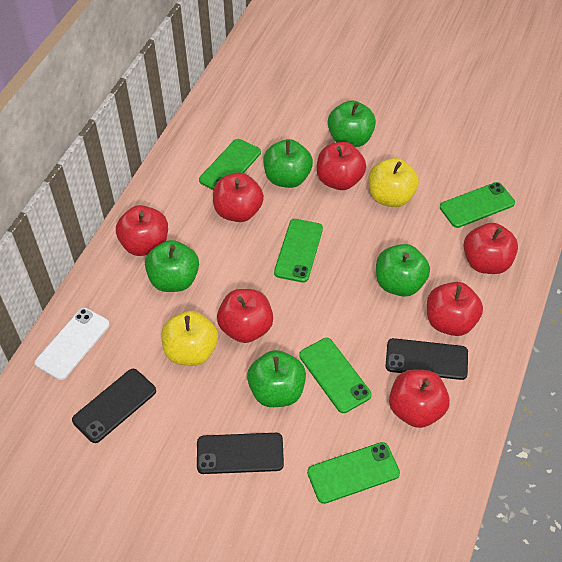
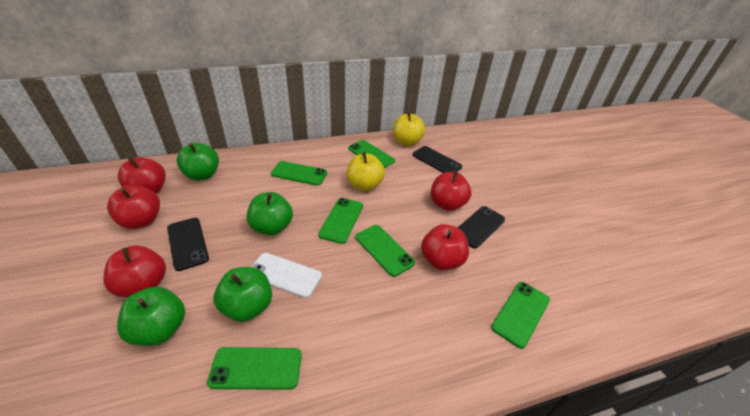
green apple: [145,240,199,292] [247,350,306,407] [263,139,313,188] [328,100,376,147] [376,244,430,297] = 5 -> [117,287,185,346] [176,143,219,181] [213,267,272,322] [247,192,293,235] = 4
green phone: [199,139,261,190] [274,219,323,283] [299,338,372,413] [307,442,400,504] [440,182,515,228] = 5 -> [207,347,302,390] [271,161,327,186] [318,198,363,244] [348,140,395,168] [356,225,415,277] [491,282,550,349] = 6
red apple: [116,205,168,256] [213,173,264,222] [217,289,273,343] [317,142,366,190] [389,370,450,428] [427,282,483,336] [463,223,518,274] = 7 -> [103,245,166,298] [107,185,160,229] [118,157,166,194] [421,224,469,270] [431,171,471,211] = 5

